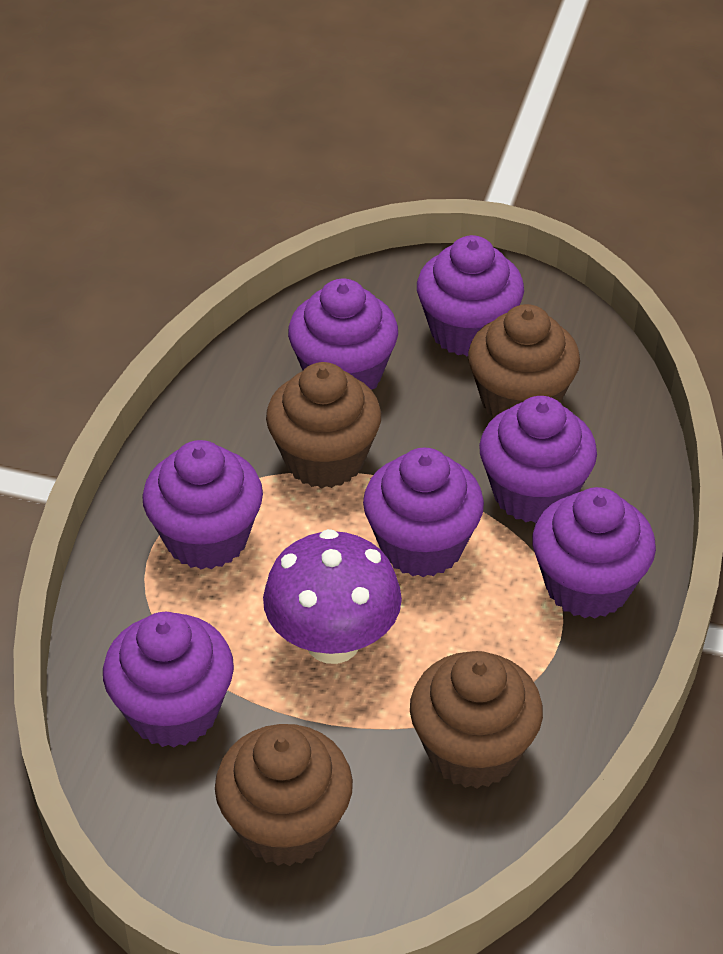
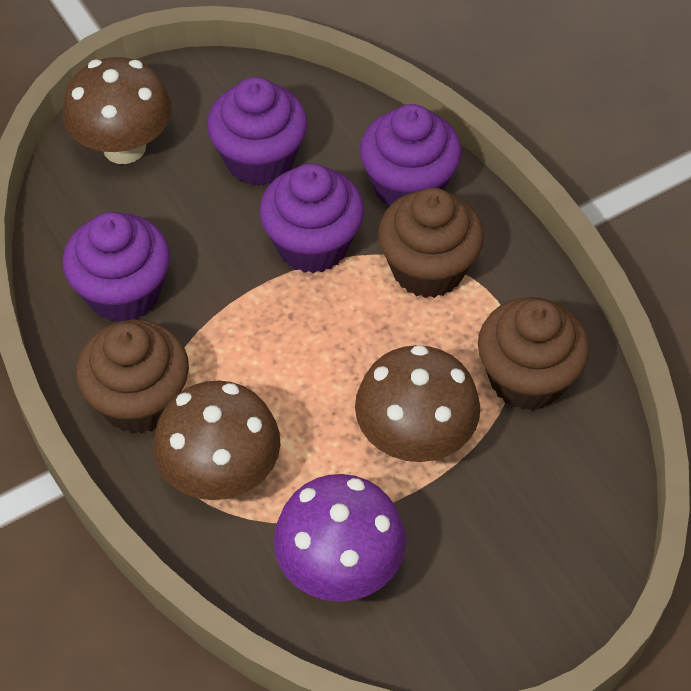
brown cupcake: [215,724,353,866] [266,362,381,488] [410,651,543,788] [468,304,580,418] = 4 -> [76,320,189,434] [378,188,484,298] [478,297,590,410] = 3
brown mushroom: none = 0 -> [63,57,172,164] [153,380,281,500] [355,345,480,462] = 3
purple cupcake: [103,612,234,748] [142,440,263,569] [288,279,398,390] [363,448,484,577] [417,235,524,356] [479,396,597,523] [532,487,656,619] = 7 -> [62,212,170,322] [207,77,308,186] [260,163,364,274] [360,104,461,207] = 4

